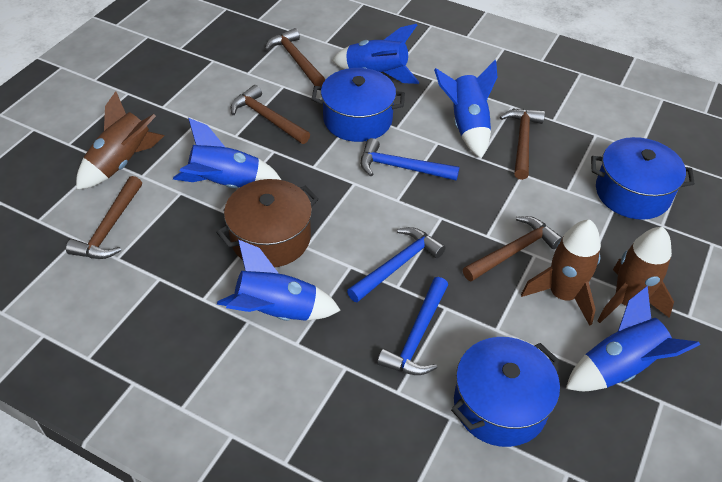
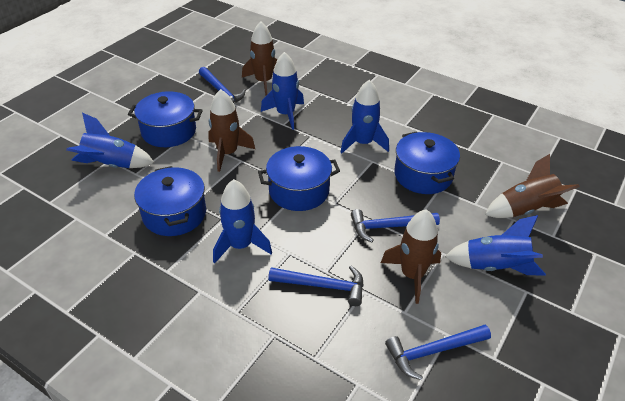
blue hammer: [347,227,446,302] [361,138,459,181] [377,277,448,375] = 3 -> [199,67,246,103] [268,266,364,306] [351,209,440,242] [385,325,491,380] = 4
blue pot: [311,68,405,142] [451,337,560,447] [591,137,695,220] = 3 -> [128,91,203,147] [134,166,206,236] [258,146,340,211] [394,131,460,194] = 4
brown hammer: [66,176,142,259] [230,85,310,144] [265,28,325,86] [463,216,563,282] [500,109,545,180] = 5 -> none = 0
brown pot: [216,179,318,267] = 1 -> none = 0
brown rocket: [76,91,164,190] [521,220,601,326] [597,227,674,323] = 3 -> [208,89,255,172] [242,21,277,96] [381,209,441,304] [485,154,580,218] = 4

